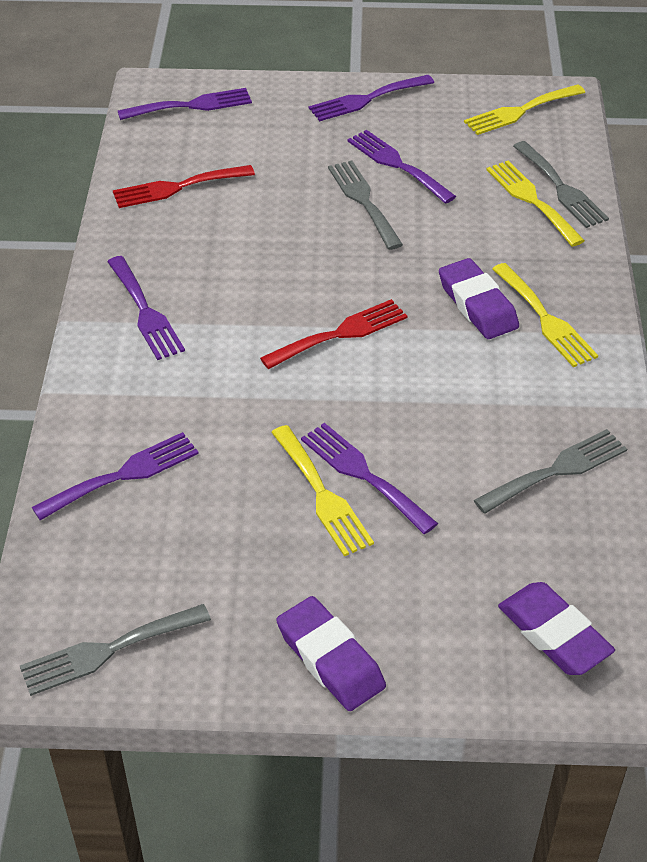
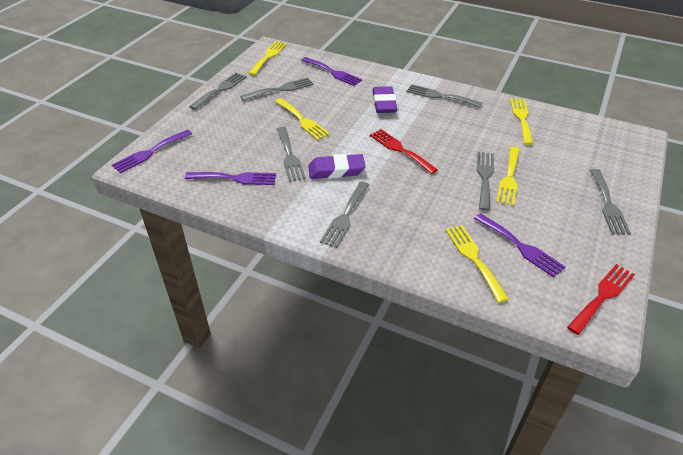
grey fork: [20,604,211,696] [328,160,403,250] [474,429,627,514] [513,141,609,228] = 4 -> [189,73,247,110] [240,77,314,101] [277,127,306,182] [320,182,369,248] [406,84,482,108] [477,152,494,211] [590,169,631,235] = 7
purple eraser: [276,596,386,711] [439,258,519,339] [498,582,615,675] = 3 -> [308,154,366,179] [372,86,397,113] = 2
purple fork: [32,432,199,520] [107,256,185,360] [118,88,252,120] [301,423,438,534] [309,75,434,121] [348,130,456,204] = 6 -> [112,130,192,173] [185,172,276,185] [301,57,362,86] [474,213,565,278] = 4
yellow fork: [271,425,374,556] [464,84,585,135] [486,160,585,247] [492,263,598,367] = 4 -> [248,41,287,76] [275,98,330,140] [446,225,509,303] [496,147,520,206] [510,98,533,145] = 5

